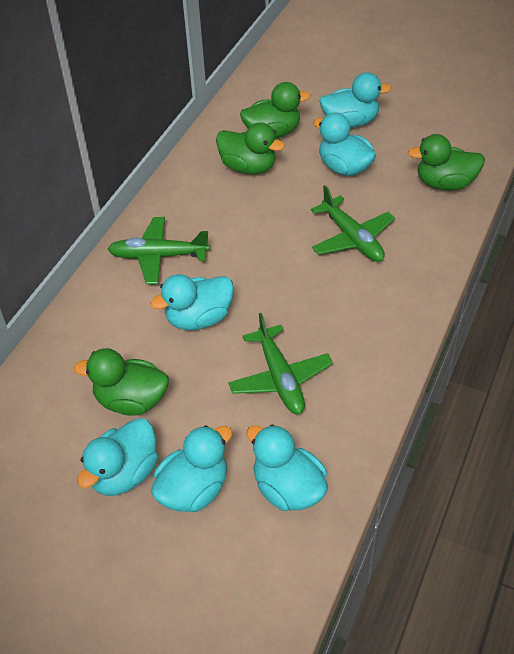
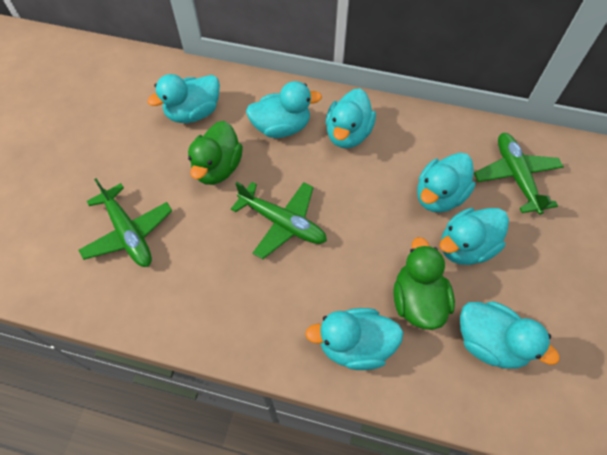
green duck: [74,348,169,416] [216,122,285,174] [240,82,311,138] [408,134,485,190] = 4 -> [188,121,243,185] [393,237,455,330] = 2
turquoise duck: [77,418,159,496] [150,274,234,330] [151,425,232,512] [246,424,328,511] [313,112,376,176] [319,73,392,128] = 6 -> [147,74,220,123] [246,81,322,138] [305,308,403,370] [326,88,376,148] [417,153,475,213] [440,208,509,265] [460,301,560,369] = 7

